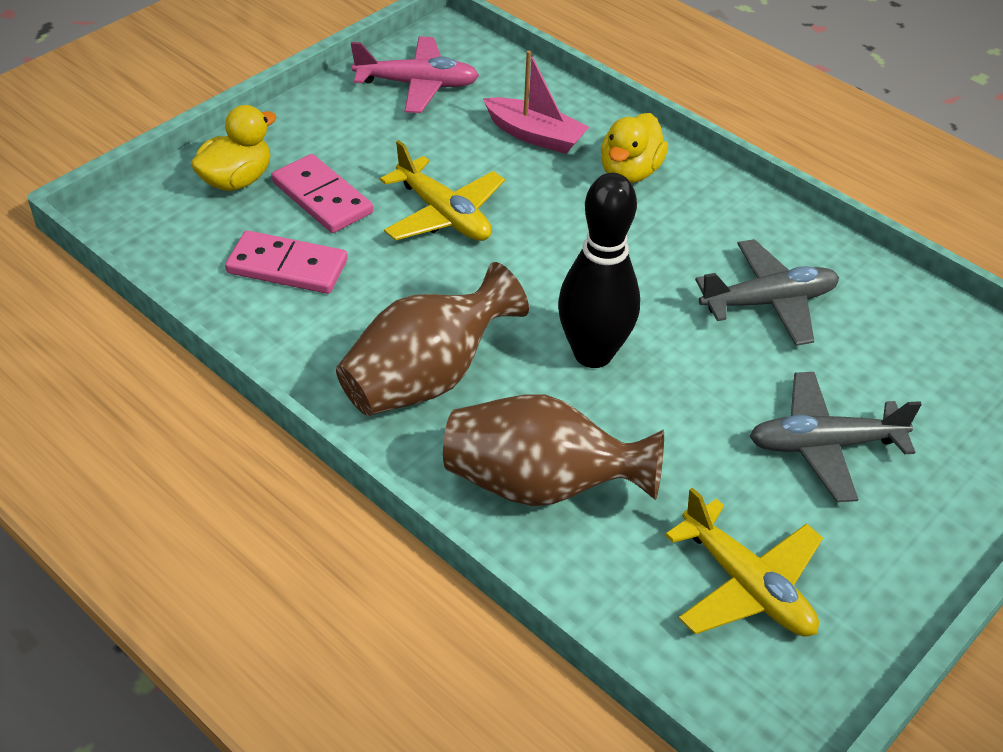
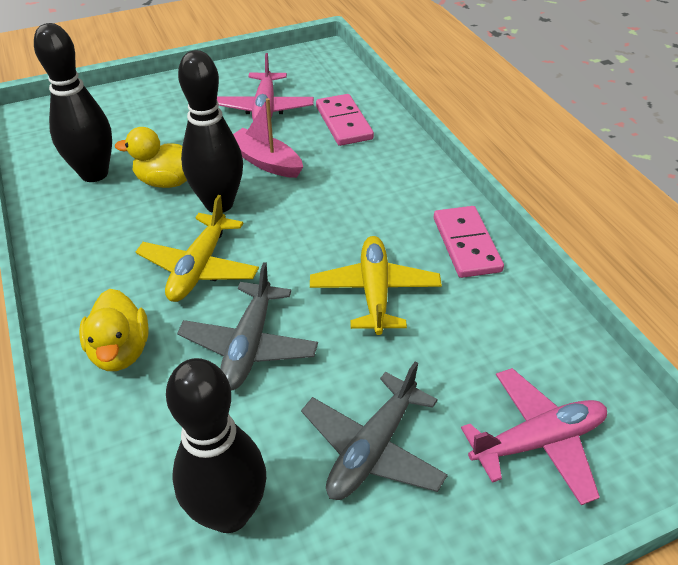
black bowling pin: [558,173,640,368] = 1 -> [34,23,112,182] [166,358,266,533] [178,50,243,213] = 3
brown vase: [336,262,529,416] [443,394,664,506] = 2 -> none = 0
pink plane: [351,36,479,113] = 1 -> [217,53,314,121] [461,368,607,505] = 2

